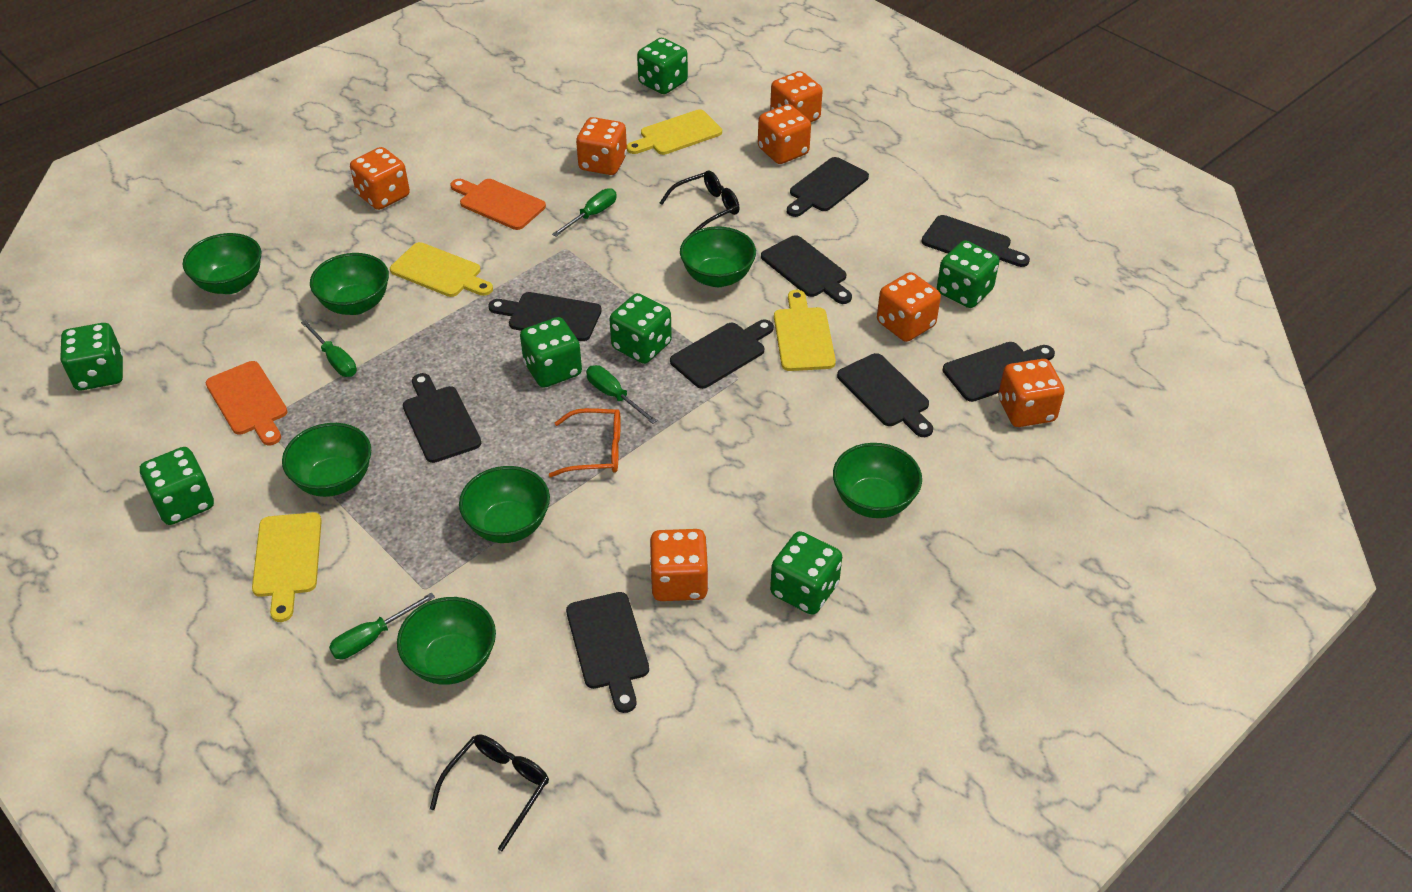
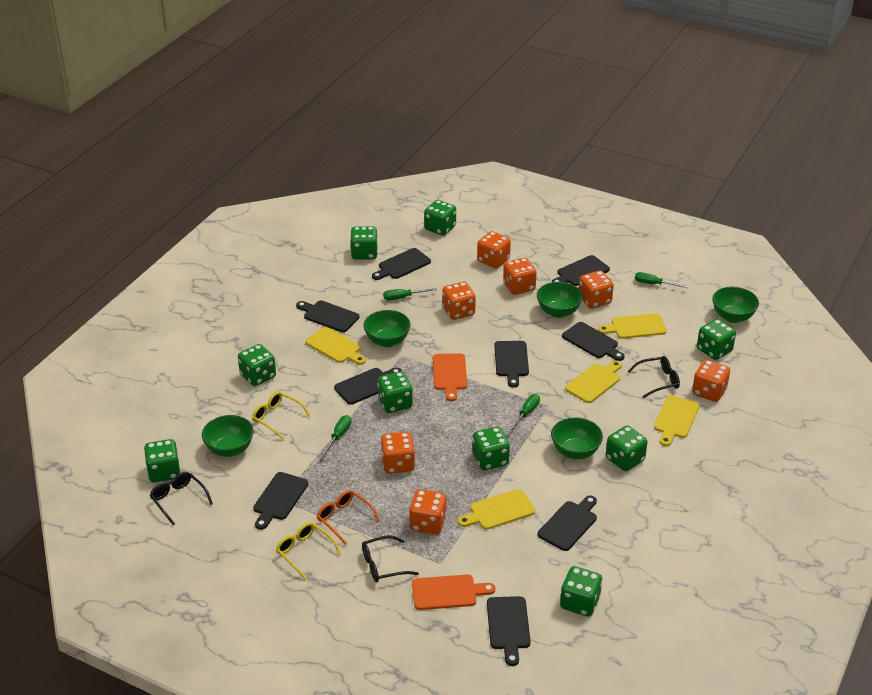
black glasses: [430,735,549,851] [660,170,739,234] = 2 -> [149,472,213,525] [362,535,419,582] [627,356,680,398] = 3
green bowl: [183,233,261,294] [282,423,371,497] [310,253,389,315] [397,597,496,685] [459,466,550,543] [680,226,756,287] [833,443,922,518] = 7 -> [202,415,254,457] [363,310,411,347] [537,282,583,318] [551,417,603,459] [712,287,759,323] = 5
green dice: [60,323,123,390] [140,447,214,525] [520,317,582,388] [610,293,672,364] [637,38,688,94] [770,531,842,615] [937,241,999,308] = 7 -> [144,439,181,482] [238,344,276,386] [350,226,378,260] [377,371,413,413] [424,200,456,236] [472,427,510,470] [560,566,602,617] [606,425,647,471] [697,319,736,360] = 9
yellow cutting board: [252,512,322,622] [390,242,493,297] [627,109,722,155] [774,290,836,371] = 4 -> [305,327,366,365] [458,489,535,530] [565,360,622,403] [598,313,667,339] [654,395,700,446] = 5
yellow glasses: none = 0 -> [252,392,311,439] [276,522,341,579] = 2

